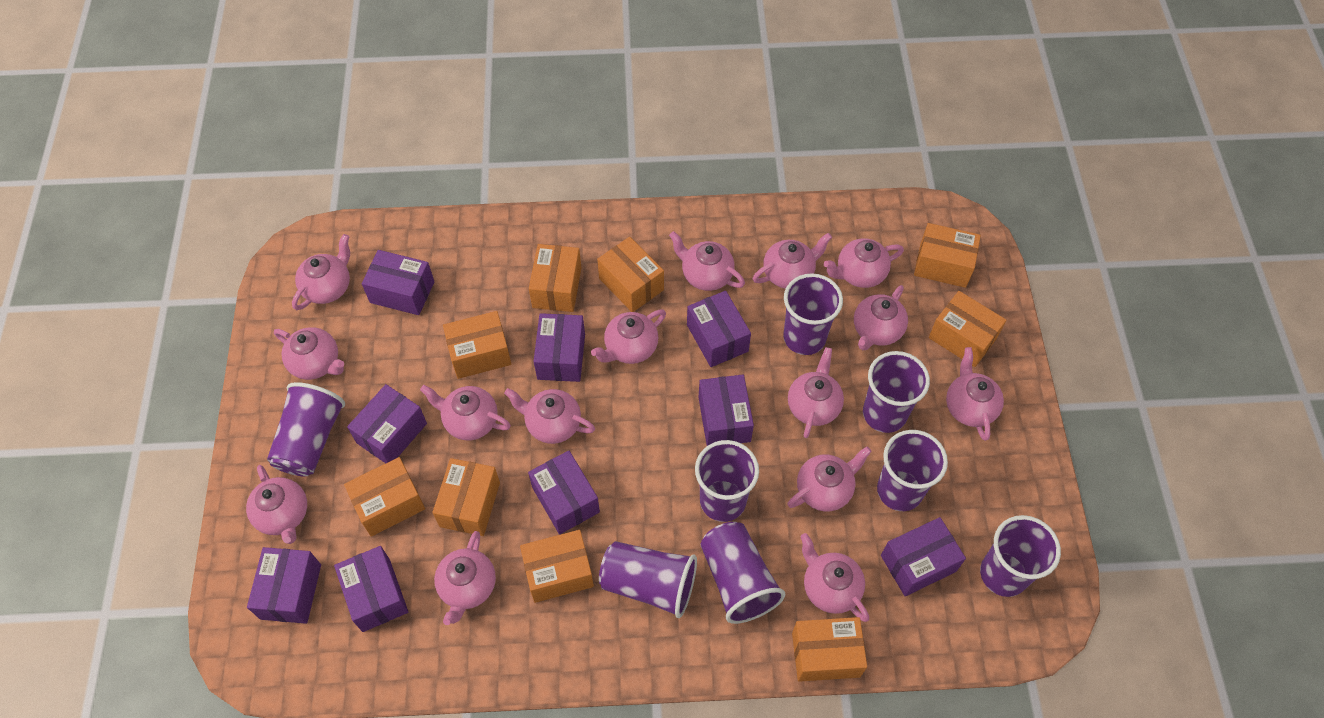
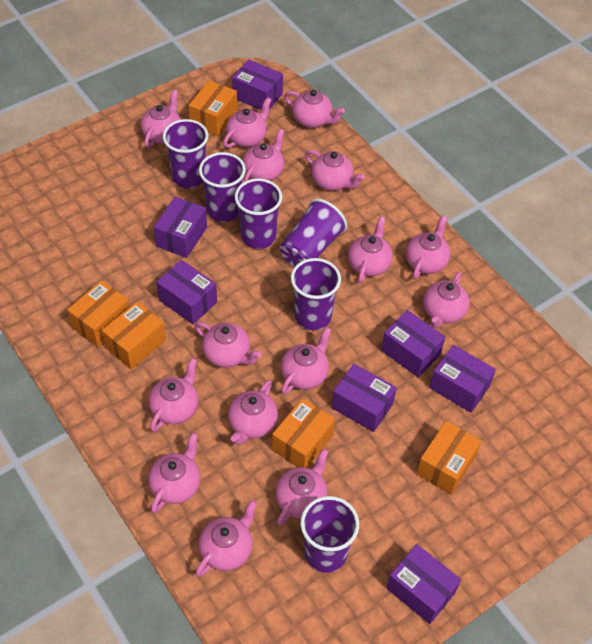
orange box: [344,457,425,536] [432,458,500,536] [443,311,511,379] [520,530,594,603] [529,244,581,312] [597,237,664,312] [792,617,867,682] [914,223,981,288] [929,291,1006,367] = 9 -> [67,280,129,347] [102,301,166,369] [189,80,237,136] [272,398,335,468] [416,421,481,495] = 5
purple box: [247,547,321,624] [334,546,408,632] [347,384,427,463] [362,250,434,315] [528,450,600,534] [533,313,585,382] [687,291,751,367] [698,375,754,446] [881,517,966,596] = 9 -> [154,196,207,258] [156,260,217,324] [232,60,283,110] [332,364,397,432] [381,310,445,377] [386,544,461,624] [429,345,496,413] = 7
purple cup: [267,382,345,477] [599,541,697,618] [695,440,759,522] [700,522,785,624] [783,273,843,355] [863,351,930,433] [877,430,948,511] [980,515,1061,597] = 8 -> [163,119,208,188] [199,152,246,222] [235,178,282,249] [280,199,347,267] [291,258,341,330] [300,496,359,573] = 6

